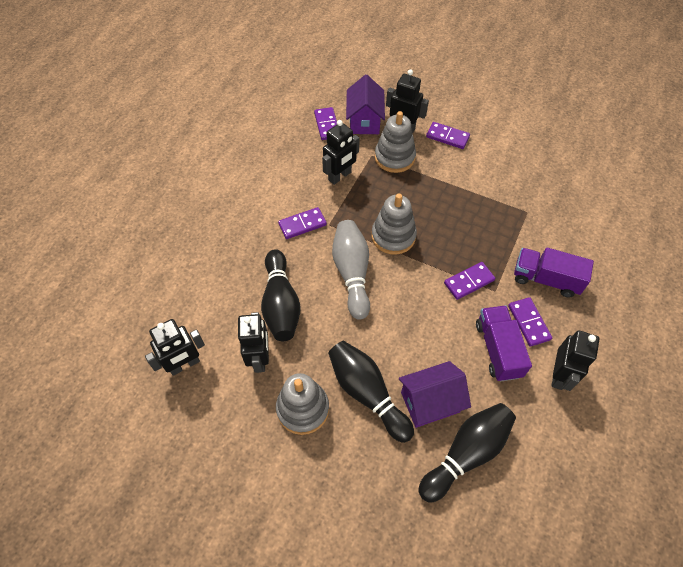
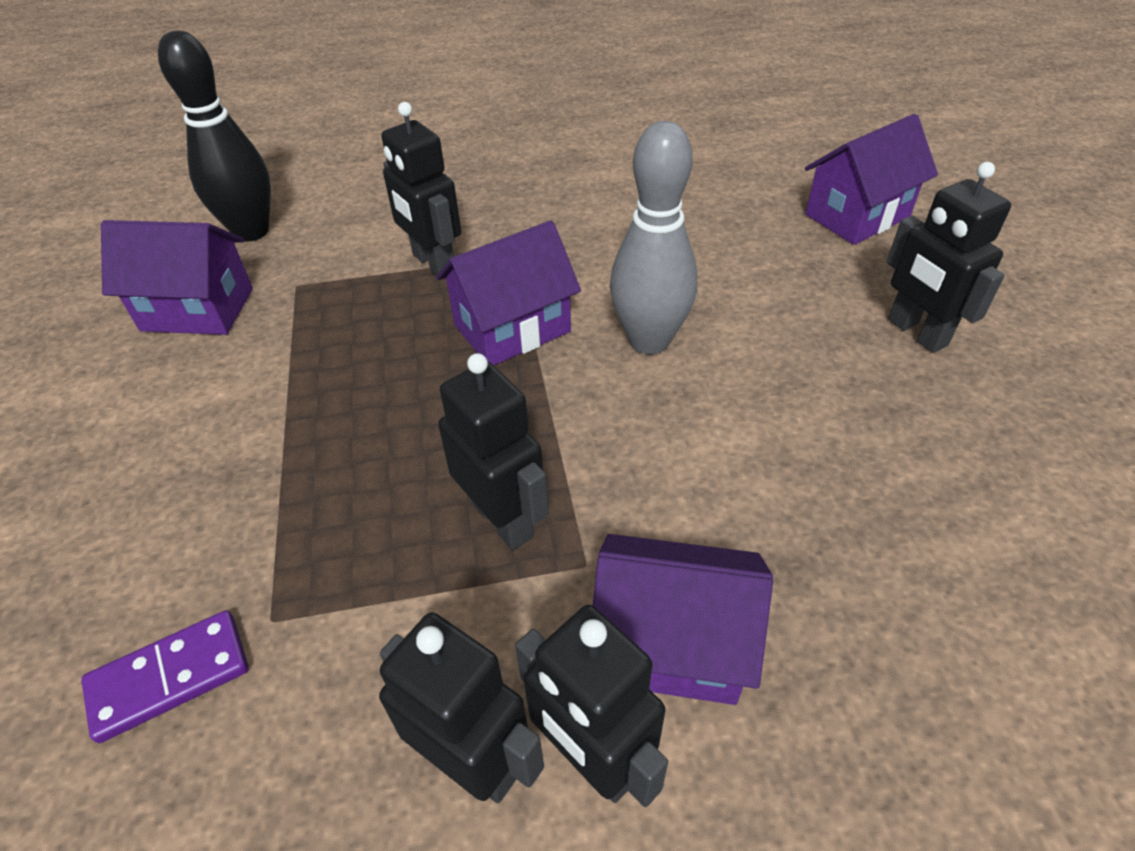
black bowling pin: [261,249,301,341] [328,341,414,443] [418,403,516,503] = 3 -> [158,31,271,242] = 1
grey stacking toy: [276,373,329,435] [372,193,417,255] [375,111,416,173] = 3 -> none = 0
purple domino: [278,207,327,239] [314,107,337,140] [426,122,470,149] [444,262,495,300] [508,297,552,347] = 5 -> [81,610,248,743] = 1
purple house: [346,74,385,134] [399,361,471,428] = 2 -> [101,220,253,335] [436,221,581,365] [593,534,773,705] [805,114,938,245] = 4
purple truck: [476,305,532,382] [514,247,594,298] = 2 -> none = 0

